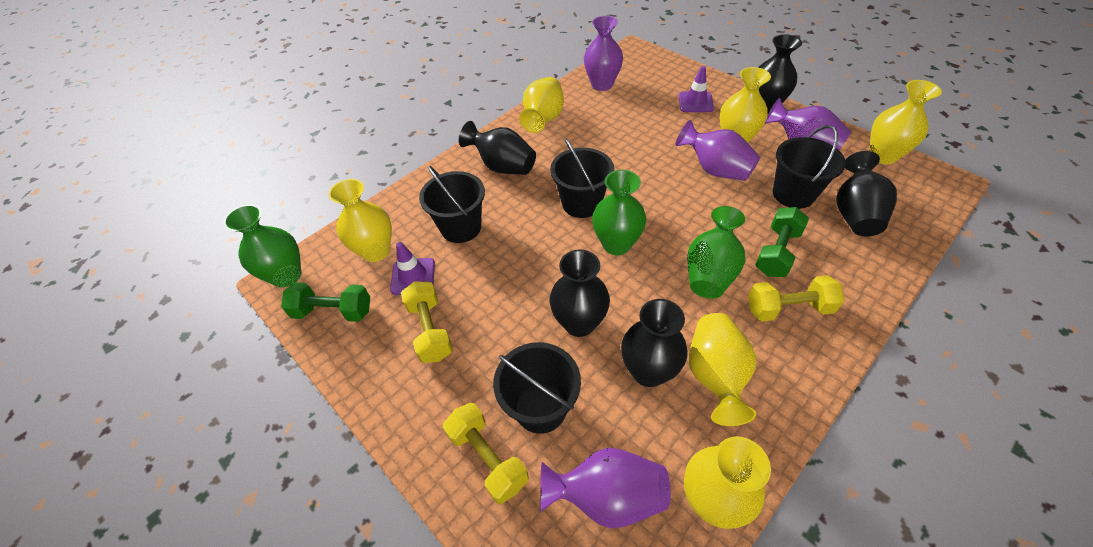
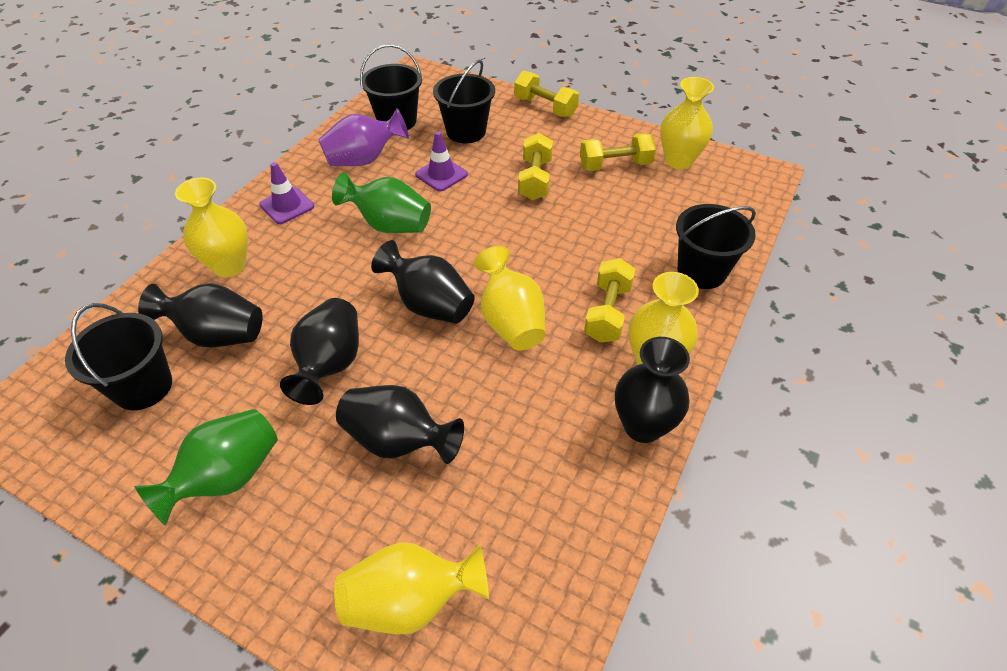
green dumbbell: [281,282,370,322] [755,207,809,277] = 2 -> none = 0
green vase: [224,204,301,288] [592,170,646,255] [687,206,746,299] = 3 -> [134,409,278,526] [332,172,431,233] = 2
purple vase: [540,448,671,528] [584,16,623,91] [676,120,760,181] [764,98,851,150] = 4 -> [318,108,409,166] = 1
yellow dumbbell: [401,281,453,363] [443,403,529,504] [748,275,845,321] = 3 -> [514,71,579,118] [518,133,553,200] [580,133,656,171] [584,258,635,343] = 4
yellow vase: [329,179,392,262] [519,77,564,133] [684,436,771,529] [689,313,756,426] [720,67,771,143] [870,80,942,164] = 6 -> [175,178,248,277] [334,542,489,635] [474,246,546,351] [629,272,699,365] [660,77,714,169] = 5

